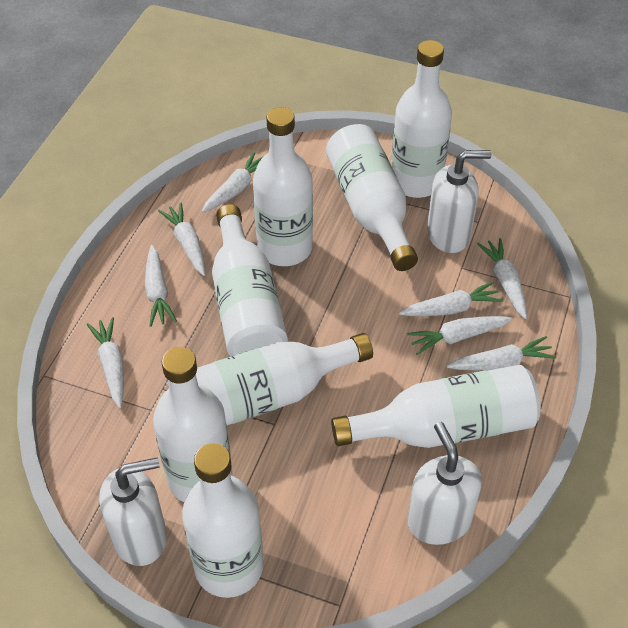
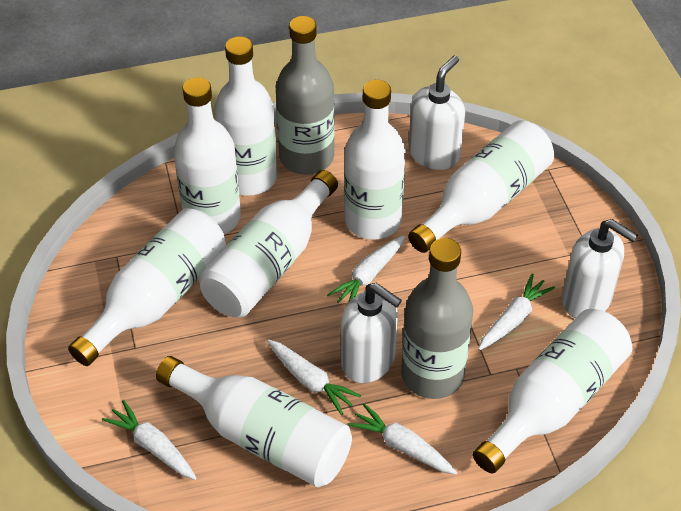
grey bottle: none = 0 -> [276,16,335,175] [401,238,473,399] = 2
white carrot: [87,317,124,408] [145,245,177,327] [158,203,205,276] [202,152,264,213] [399,281,503,316] [407,316,512,355] [446,336,556,370] [477,238,527,319] = 8 -> [102,400,197,480] [267,339,361,415] [327,235,405,303] [348,403,457,475] [478,274,555,350] = 5

